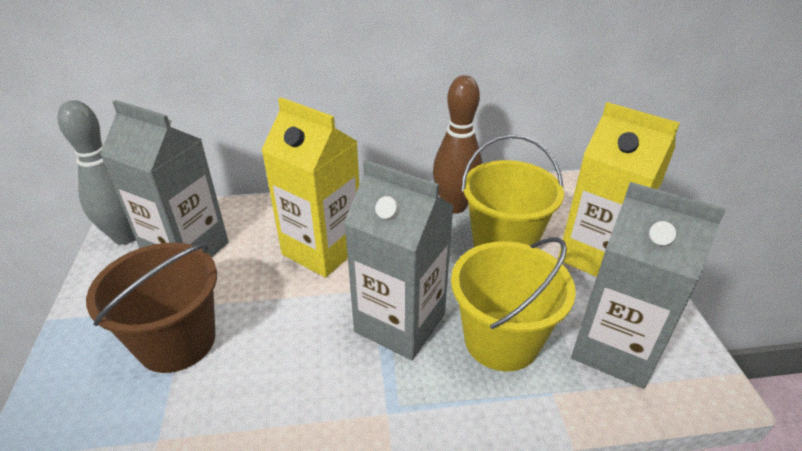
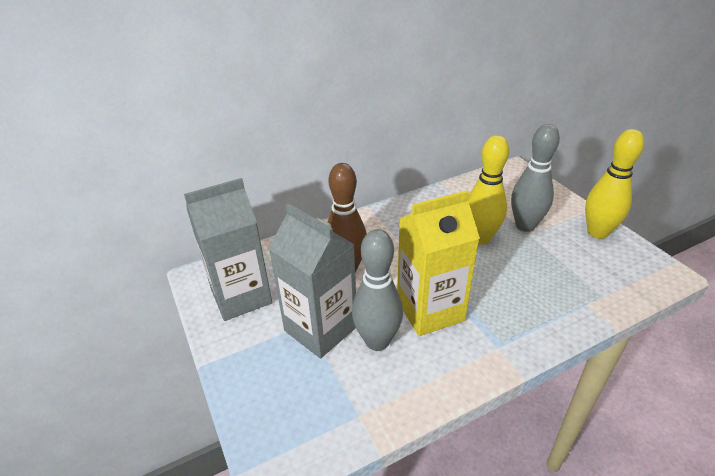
brown bucket: [86,243,217,373] = 1 -> none = 0
grey bowling pin: [57,100,136,245] = 1 -> [352,229,403,351] [511,124,560,232] = 2
grey carton: [100,100,229,258] [344,160,454,360] [571,182,726,389] = 3 -> [184,178,272,321] [269,203,356,358] = 2
yellow bowling pin: none = 0 -> [468,135,509,245] [585,129,644,239] = 2
yellow bucket: [451,237,576,371] [461,134,564,247] = 2 -> none = 0
yellow carton: [261,98,359,278] [558,102,680,277] = 2 -> [397,190,480,336] = 1

